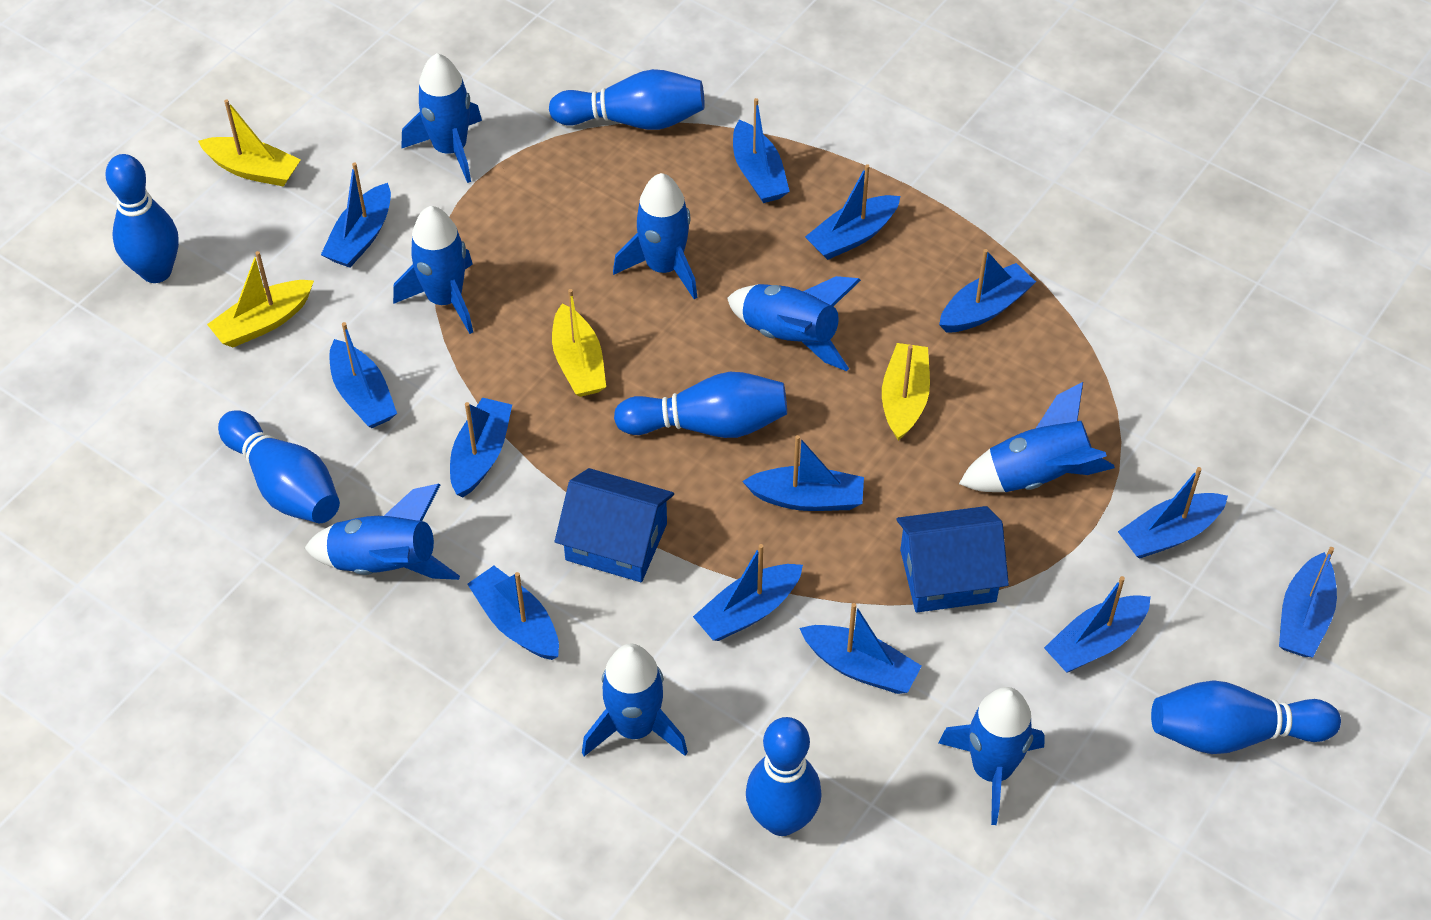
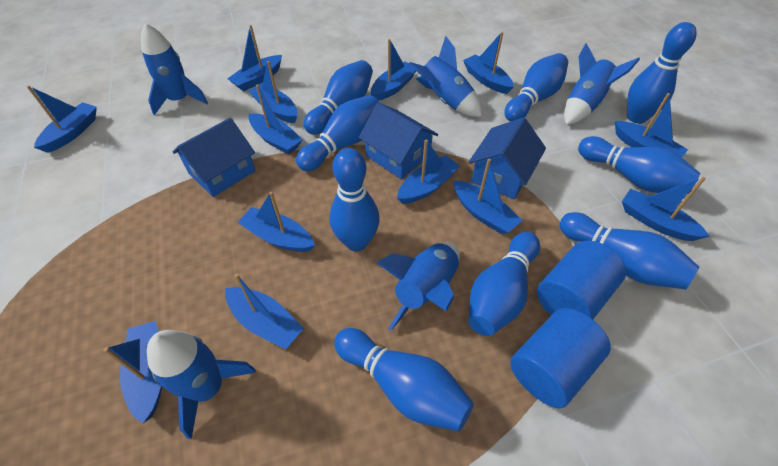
blue bowling pin: [105,154,179,283] [218,410,340,523] [549,69,705,130] [614,372,787,438] [746,717,822,836] [1151,680,1341,754] = 6 -> [296,95,379,171] [304,60,373,135] [329,148,380,251] [334,328,474,431] [468,232,540,336] [504,53,568,122] [560,212,699,289] [578,136,701,194] [627,22,696,124] = 9
blue cylinder: none = 0 -> [510,308,611,408] [537,241,626,319] = 2
blue house: [555,468,674,582] [896,506,1009,612] = 2 -> [172,118,256,197] [359,103,438,179] [469,117,546,199] = 3
blue rocket: [305,484,460,580] [393,206,473,334] [401,53,482,183] [582,644,688,756] [613,173,697,299] [727,276,861,371] [939,687,1045,825] [959,382,1115,492] = 8 -> [141,23,208,115] [147,330,256,439] [376,242,460,331] [409,36,482,117] [564,43,640,125] = 5
yellow boat: [198,99,301,187] [207,251,314,347] [552,289,606,397] [882,343,930,441] = 4 -> none = 0

